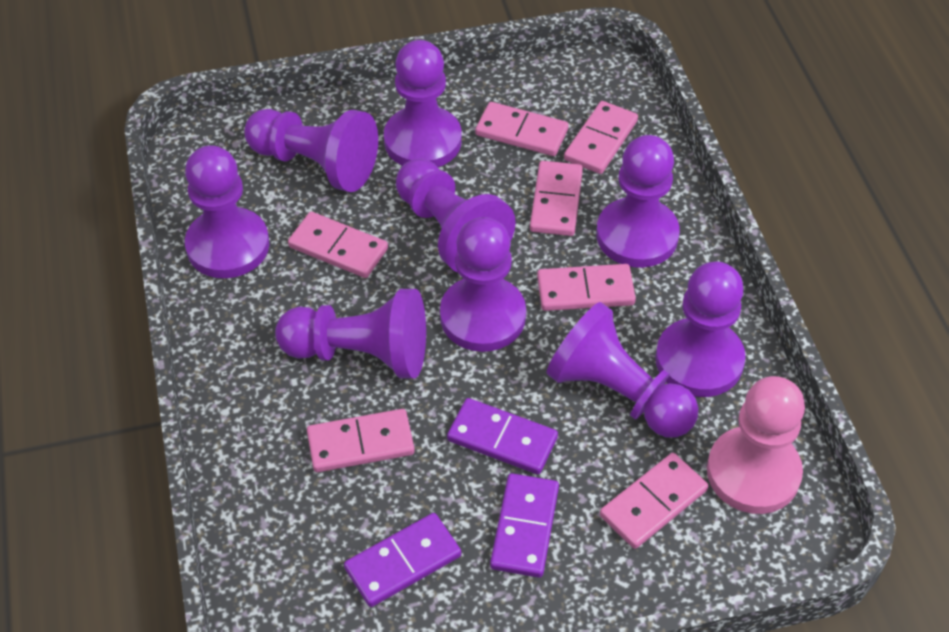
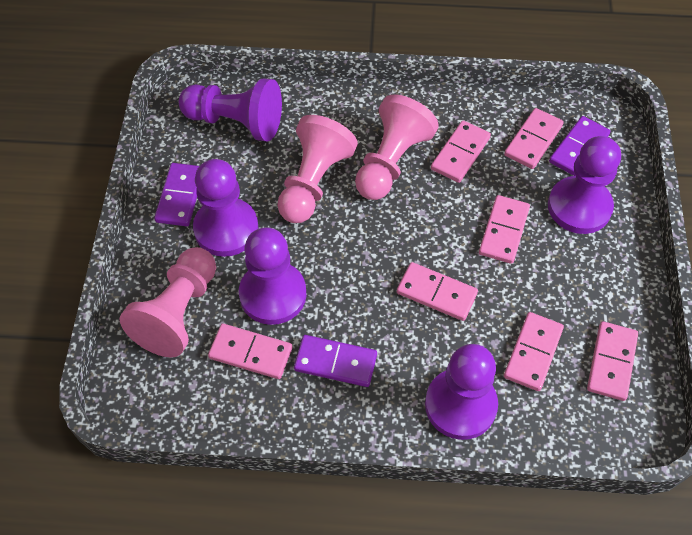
pink pawn: [707,376,805,514] = 1 -> [120,247,216,357] [277,115,358,223] [355,94,439,200] = 3
purple pawn: [185,145,270,278] [244,109,378,192] [275,289,426,379] [384,40,462,167] [396,159,516,273] [440,217,526,352] [547,302,698,438] [596,135,680,268] [655,262,746,397] = 9 -> [179,78,282,141] [193,159,258,257] [239,227,306,325] [425,344,498,440] [548,136,621,234] = 5

